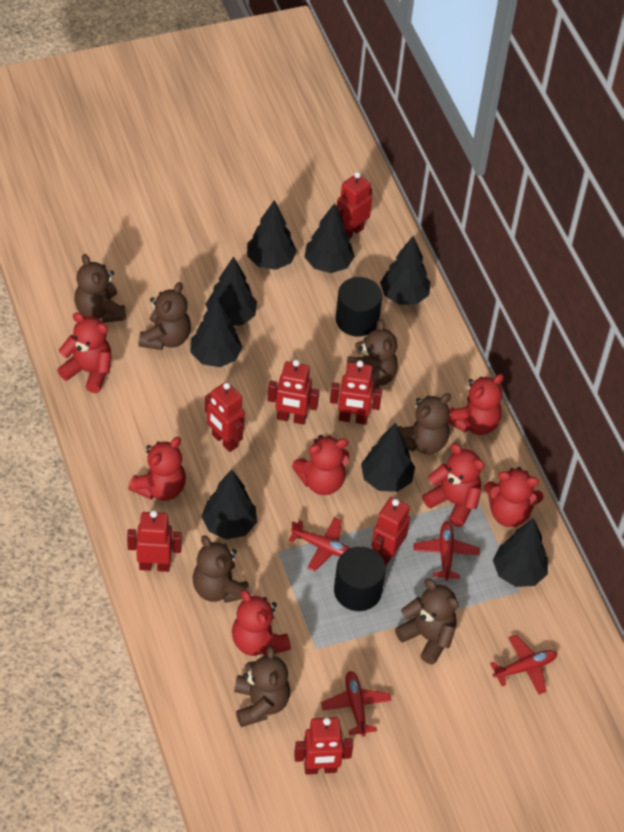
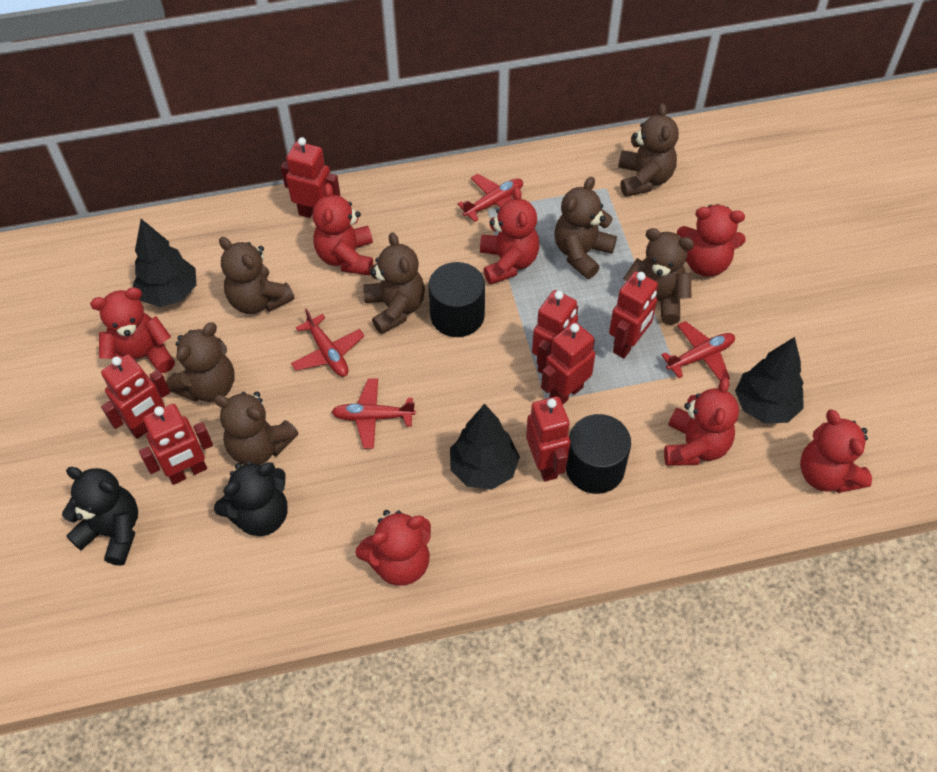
black teddy bear: none = 0 -> [62,467,138,566] [214,461,287,536] = 2
black tree: [190,297,242,367] [201,469,257,539] [206,256,257,326] [247,200,297,270] [305,203,355,273] [361,422,415,492] [380,236,430,305] [493,518,548,587] = 8 -> [133,219,196,307] [450,404,520,490] [735,337,804,423] = 3

